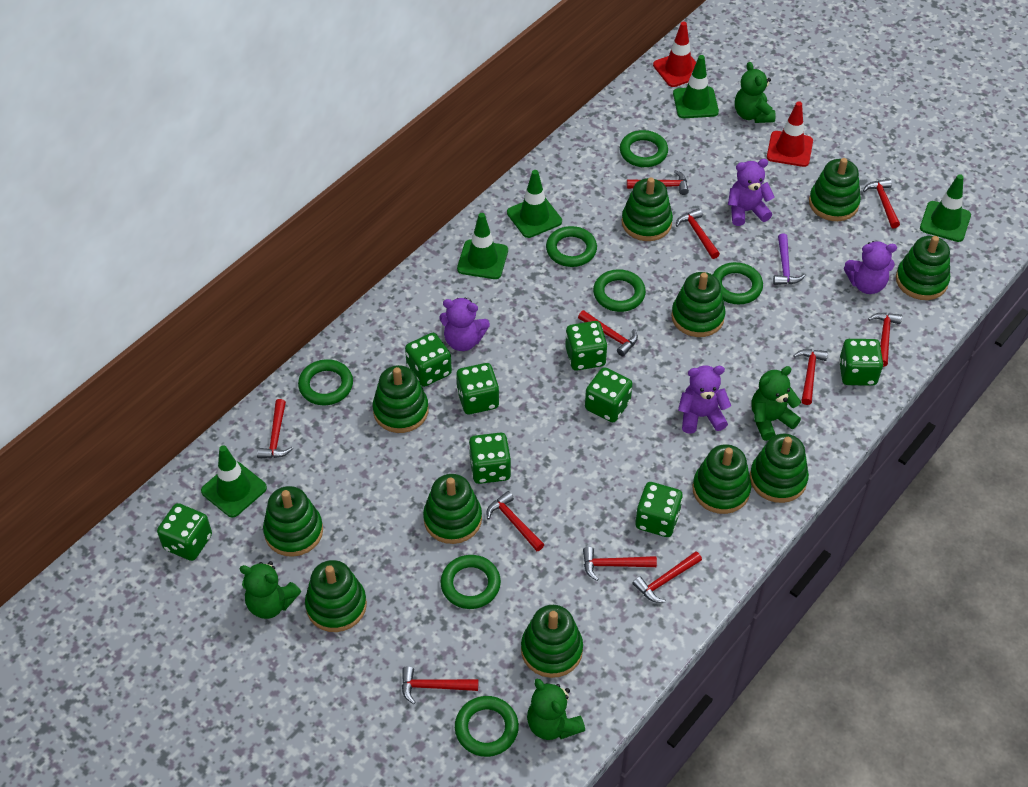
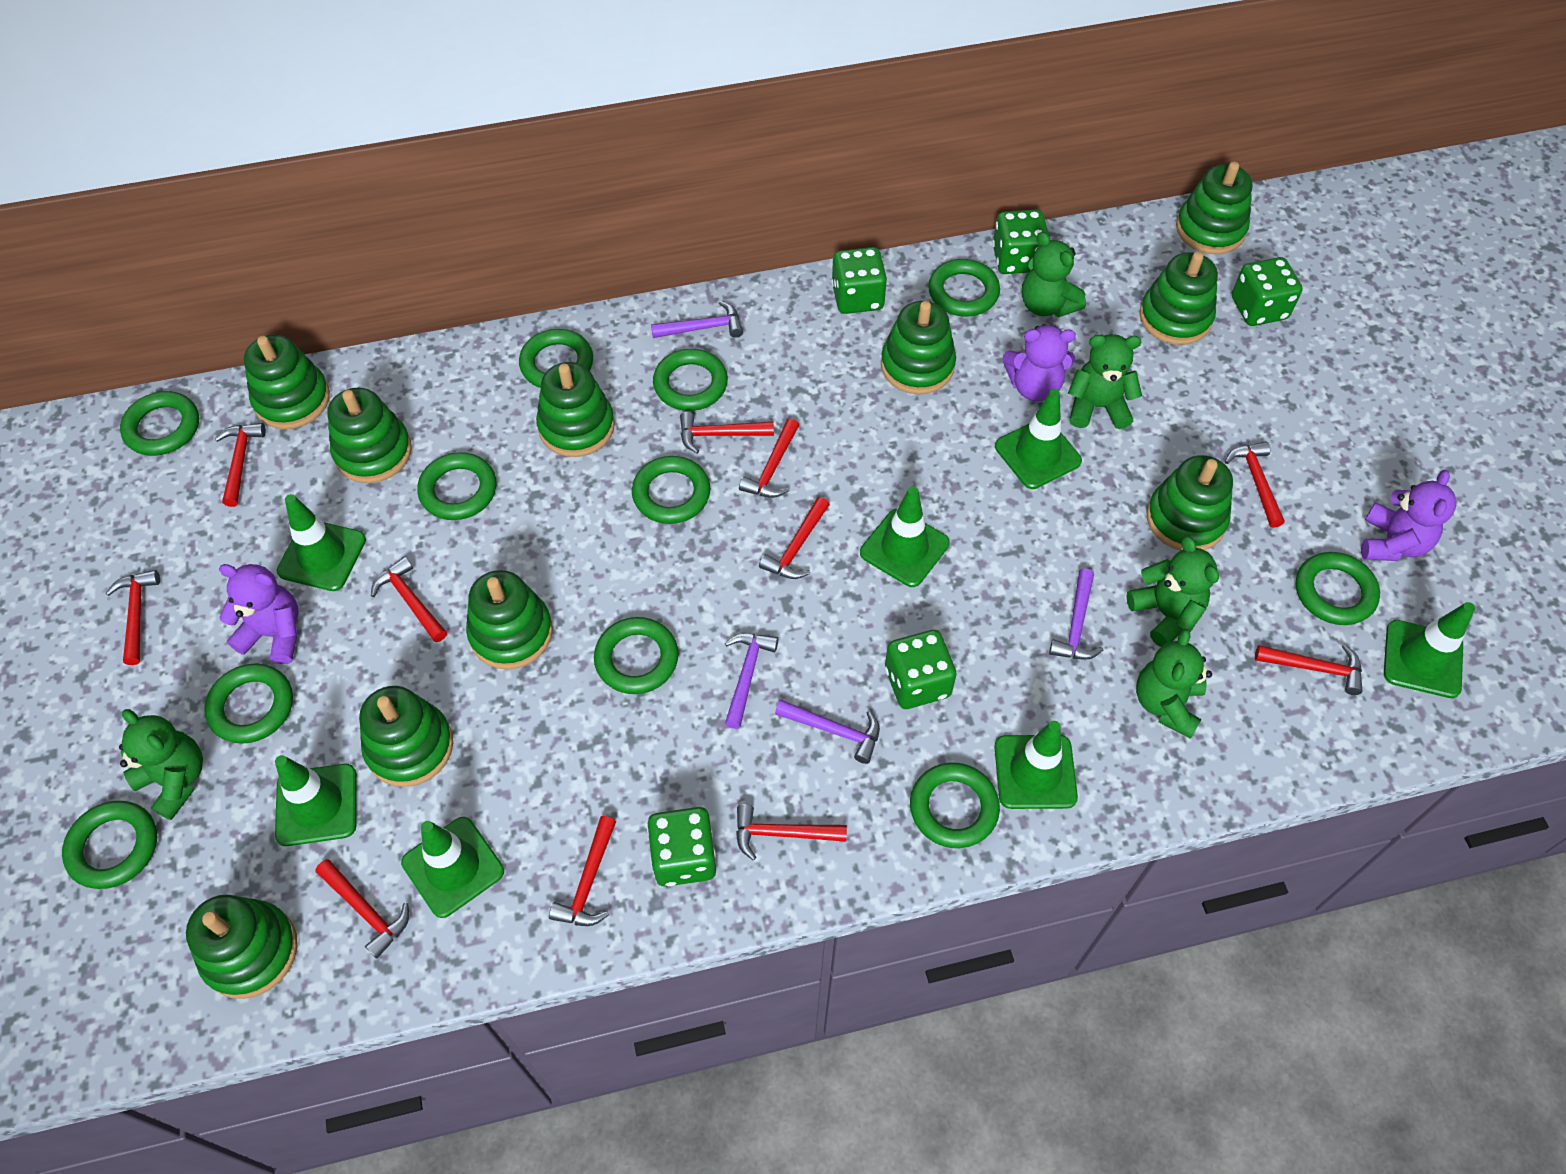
green dice: [157,503,212,561] [405,333,452,387] [456,363,499,414] [469,432,511,484] [565,321,607,370] [585,367,633,422] [635,482,683,537] [839,339,883,386] = 8 -> [647,807,716,887] [832,247,887,314] [885,630,957,709] [992,209,1049,274] [1232,257,1303,326] = 5
green ring: [298,359,353,405] [441,555,501,609] [455,696,519,757] [546,226,597,267] [593,269,646,312] [620,130,668,167] [713,262,763,305] = 7 -> [62,801,157,889] [120,391,199,456] [204,664,293,744] [417,452,496,520] [519,329,593,388] [594,617,679,694] [632,456,710,524] [653,349,728,411] [910,762,1000,848] [928,259,1000,317] [1296,552,1380,625] = 11
green stacking toy: [263,486,323,557] [305,560,367,632] [372,365,429,433] [423,474,482,544] [521,605,583,678] [622,178,673,241] [671,272,726,337] [692,444,751,514] [750,434,809,503] [809,158,861,221] [896,236,950,300] = 11 -> [186,895,298,999] [244,335,330,429] [327,388,412,483] [359,686,453,787] [466,570,553,669] [536,362,615,457] [881,301,956,394] [1139,252,1218,345] [1146,455,1233,551] [1176,162,1253,254] = 10
green teddy bear: [239,561,301,619] [527,679,585,740] [735,62,776,123] [751,366,801,441] = 4 -> [119,709,203,820] [1022,232,1086,317] [1068,334,1142,429] [1126,536,1219,647] [1136,628,1212,739] = 5
green traffic cone: [201,445,267,517] [457,213,508,279] [507,170,562,238] [673,55,719,118] [920,174,971,242] = 5 -> [275,755,357,846] [277,494,366,591] [401,817,504,918] [860,487,950,587] [994,721,1078,809] [995,389,1082,489] [1384,602,1475,698] = 7
purple hammer: [773,234,805,285] = 1 -> [651,301,743,338] [725,633,778,729] [775,699,880,764] [1049,569,1103,660] = 4
purple teddy bear: [439,297,490,351] [678,365,731,434] [728,159,774,226] [844,241,897,294] = 4 -> [219,564,299,664] [1003,324,1076,402] [1361,470,1457,561] = 3
red traffic cone: [653,22,696,87] [767,101,813,167] = 2 -> none = 0

